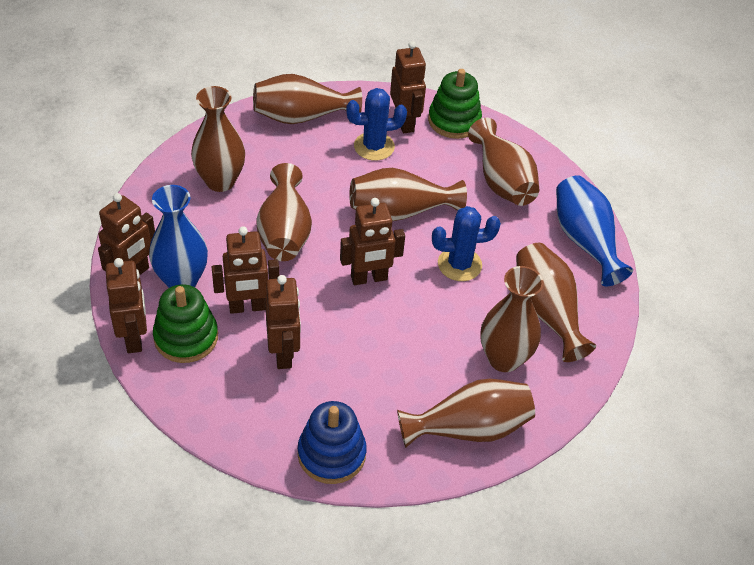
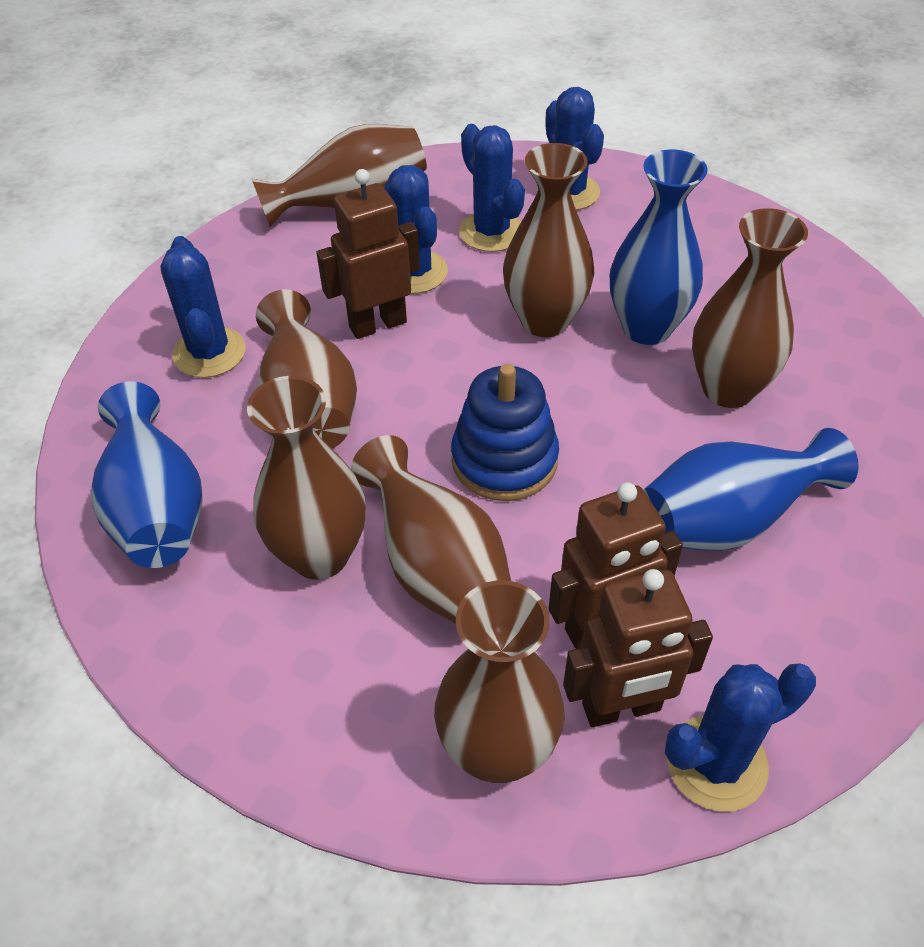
blue cactus: [346,88,407,161] [432,206,501,281] = 2 -> [161,236,246,378] [384,165,448,294] [459,124,525,252] [537,87,604,210] [665,663,816,812] = 5
blue vase: [149,185,208,288] [556,175,633,286] = 2 -> [91,381,203,568] [610,149,708,345] [643,428,859,551] = 3
brown robot: [98,193,155,275] [105,258,147,353] [212,227,279,314] [265,275,301,369] [340,198,405,285] [390,41,426,133] = 6 -> [316,169,420,339] [549,482,683,649] [563,569,713,727] = 3
brown vase: [191,86,245,192] [253,74,362,124] [256,163,312,261] [349,168,467,221] [397,379,535,448] [468,118,539,206] [480,266,544,372] [516,243,596,362] = 8 -> [247,376,366,580] [252,124,427,227] [256,290,357,449] [351,435,511,624] [434,580,565,783] [503,143,594,337] [692,208,808,408] = 7
green stacking toy: [153,284,218,363] [428,69,482,139] = 2 -> none = 0

